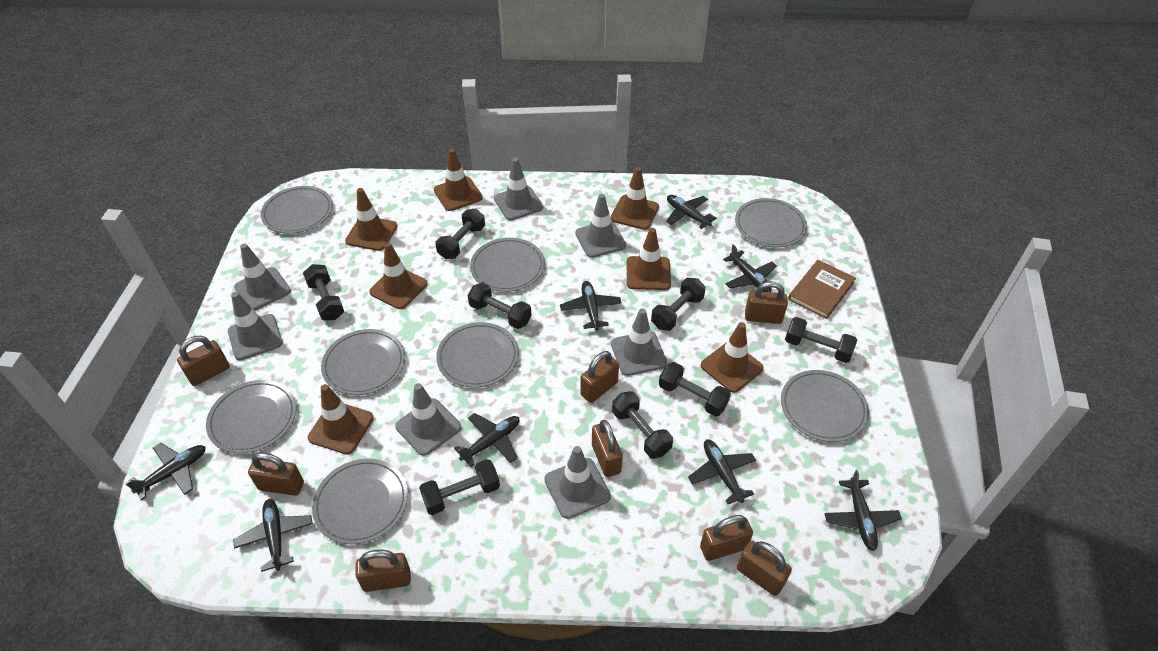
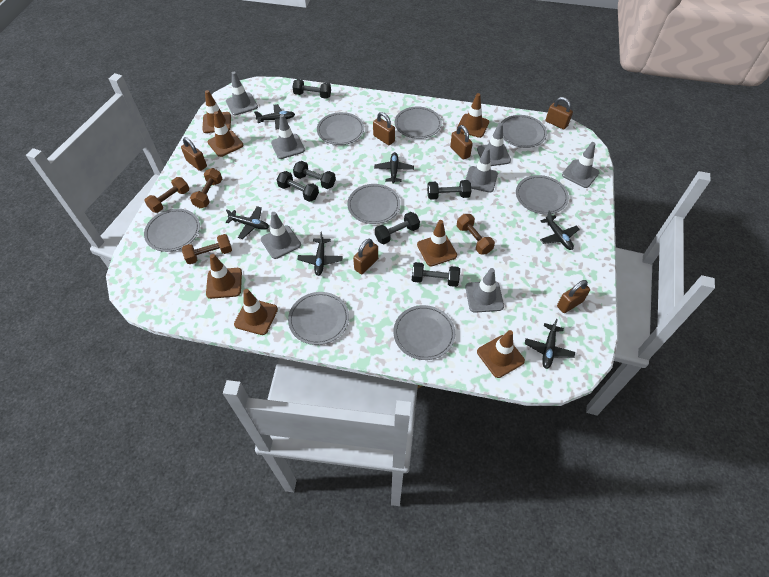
black dumbbell: [303,264,344,320] [419,459,500,515] [436,209,485,259] [468,283,532,329] [612,391,673,459] [651,278,706,331] [659,362,731,416] [785,317,857,363] = 8 -> [276,171,319,202] [292,79,331,99] [293,161,336,189] [375,212,420,244] [412,262,460,287] [427,180,471,200] = 6
black plane: [125,443,206,500] [233,499,313,572] [454,413,519,467] [560,281,622,330] [666,195,717,229] [688,439,756,504] [723,244,777,292] [824,470,902,551] = 8 -> [226,206,269,239] [254,104,295,129] [297,232,343,276] [374,152,414,184] [525,319,575,369] [540,210,580,250] = 6
brown book: [788,260,856,319] = 1 -> none = 0
brown dumbbell: none = 0 -> [144,177,189,213] [182,234,232,264] [190,168,222,208] [457,214,495,254] = 4
brown padlock: [177,336,230,386] [248,452,304,496] [355,550,411,592] [580,351,619,403] [592,420,623,477] [700,515,753,561] [737,541,792,596] [745,281,788,324] = 8 -> [181,137,207,171] [353,239,378,274] [373,112,395,145] [450,125,473,160] [546,97,573,130] [557,280,590,313] = 6

